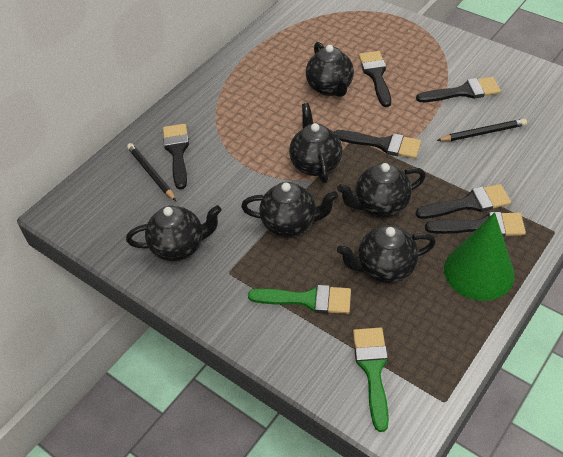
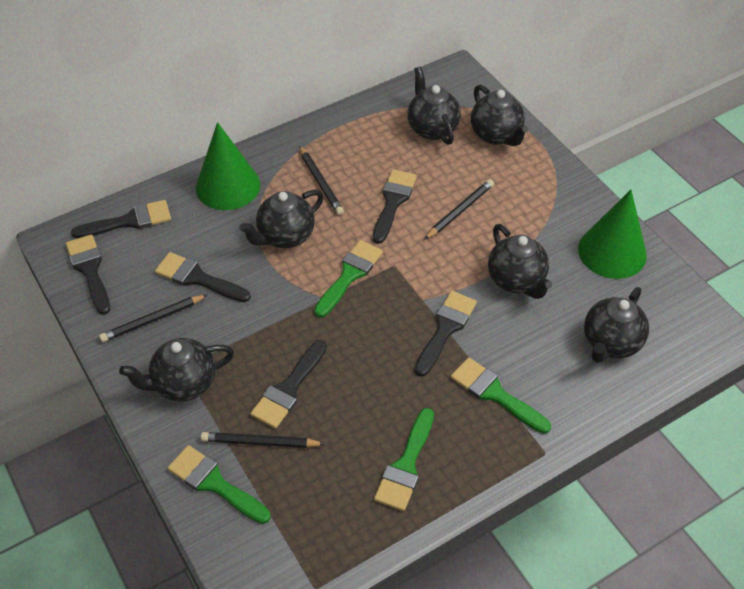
black pencil: [127,143,176,201] [436,118,527,141] = 2 -> [99,294,208,342] [201,432,325,448] [299,146,344,215] [424,179,494,240] = 4
green brush: [248,285,351,314] [353,327,389,432] = 2 -> [168,445,270,524] [314,240,383,318] [374,408,434,511] [451,358,551,434] = 4
green cone: [444,212,515,301] = 1 -> [196,122,260,210] [578,190,647,279] = 2

